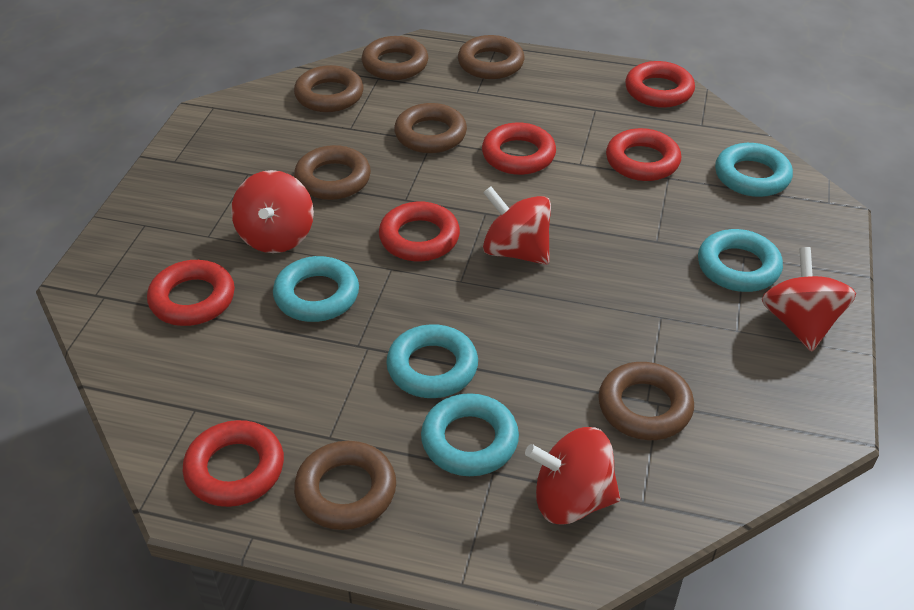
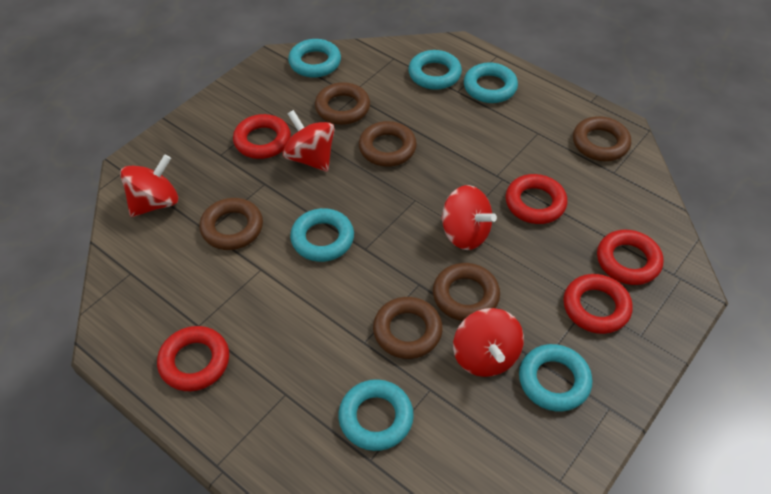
brown ring: [294,65,364,112] [294,145,371,200] [294,441,396,530] [361,36,428,80] [394,103,467,153] [458,35,525,79] [598,362,694,440] = 7 -> [199,198,263,250] [315,82,370,125] [359,121,417,167] [373,297,443,359] [433,263,500,321] [573,116,631,161] = 6
red ring: [147,260,235,326] [182,420,284,507] [379,202,460,261] [482,122,556,175] [606,128,681,181] [625,61,695,108] = 6 -> [157,326,229,391] [233,114,291,159] [505,174,568,224] [563,274,633,334] [597,230,663,285] = 5
turquoise ring: [273,256,359,322] [386,324,478,398] [421,393,519,476] [698,229,783,292] [715,143,793,197] = 5 -> [288,39,341,78] [290,208,354,262] [338,379,414,451] [408,50,462,90] [464,62,518,103] [519,344,592,412] = 6

